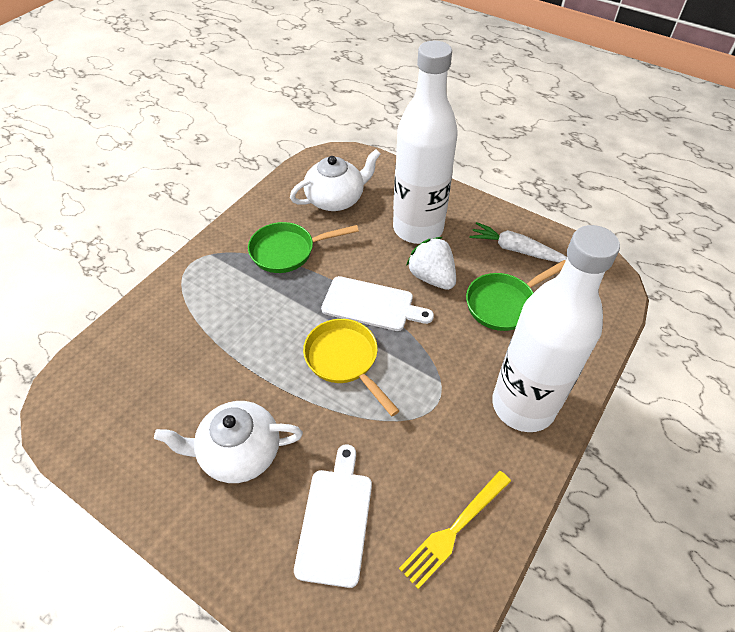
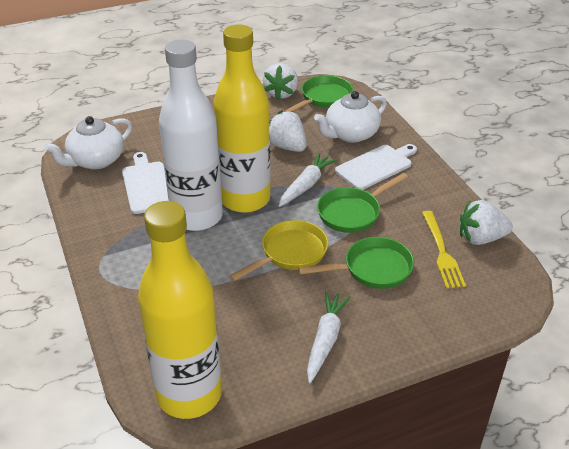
green pan: [248,222,359,273] [466,260,566,331] = 2 -> [284,75,353,112] [298,237,414,289] [317,173,408,233] = 3
white bottle: [393,41,458,244] [492,225,620,432] = 2 -> [159,39,223,231] = 1
white carrot: [469,222,567,262] = 1 -> [279,153,337,207] [307,291,351,383] = 2
white strawberry: [406,237,456,290] = 1 -> [263,63,298,100] [269,110,307,152] [460,200,513,245] = 3
yellow bottle: none = 0 -> [138,201,222,419] [213,24,271,213] = 2

